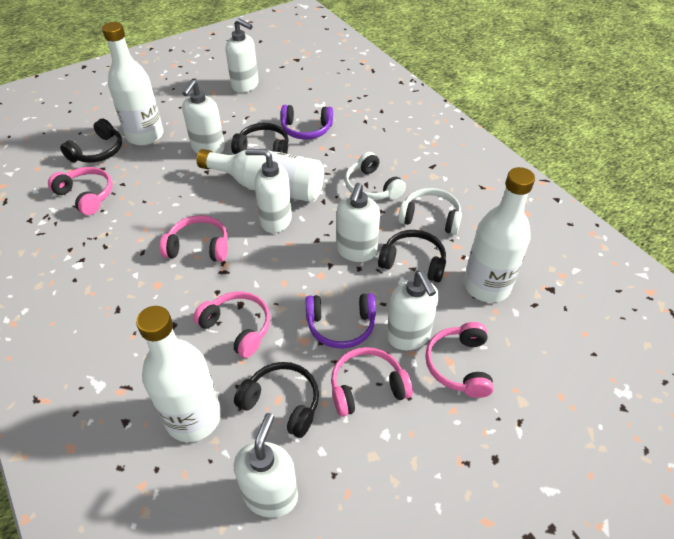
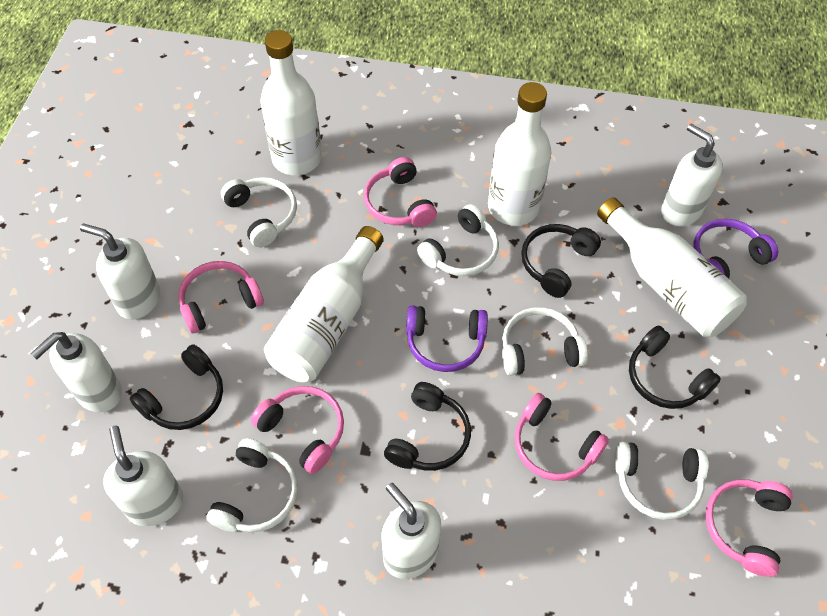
white headphones: [345,152,406,200] [398,188,462,235] = 2 -> [206,439,298,533] [221,177,297,247] [417,204,499,276] [502,307,588,376] [614,442,709,520] = 5
white soap dispenser: [182,80,225,154] [226,18,259,93] [234,413,298,518] [245,149,292,233] [337,183,380,262] [387,271,439,350] = 6 -> [30,332,122,412] [80,223,160,320] [103,426,183,526] [382,483,441,579] [661,124,723,226] = 5

